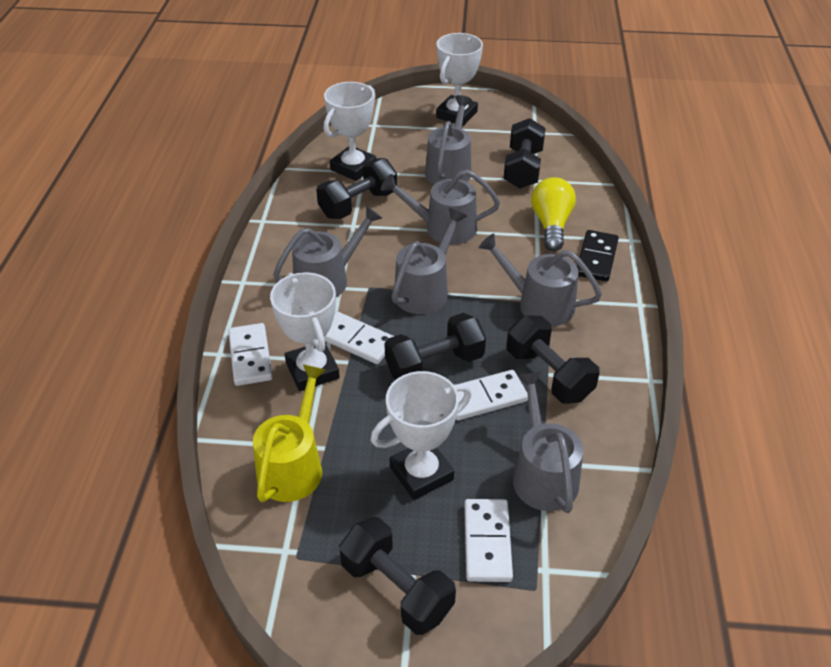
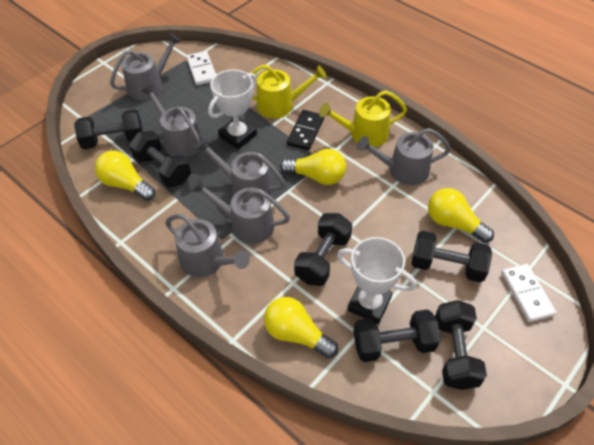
black dumbbell: [316,158,397,219] [339,517,456,635] [385,313,486,379] [503,118,546,189] [507,315,600,404] = 5 -> [74,109,143,149] [129,131,191,187] [294,213,352,286] [353,309,441,362] [411,231,492,283] [435,300,487,390] = 6
white domino: [228,323,273,386] [324,312,394,364] [456,370,528,420] [464,499,513,582] = 4 -> [186,51,216,85] [501,264,556,322] = 2
white trophy: [270,272,340,391] [324,82,376,181] [370,371,471,500] [436,33,483,126] = 4 -> [208,69,257,149] [337,237,417,324] = 2
yellow light bulb: [531,177,576,251] = 1 -> [95,151,155,201] [264,297,338,358] [280,149,346,185] [428,188,494,243] = 4
yellow watering can: [253,364,326,502] = 1 -> [251,65,326,118] [319,90,407,147] = 2

